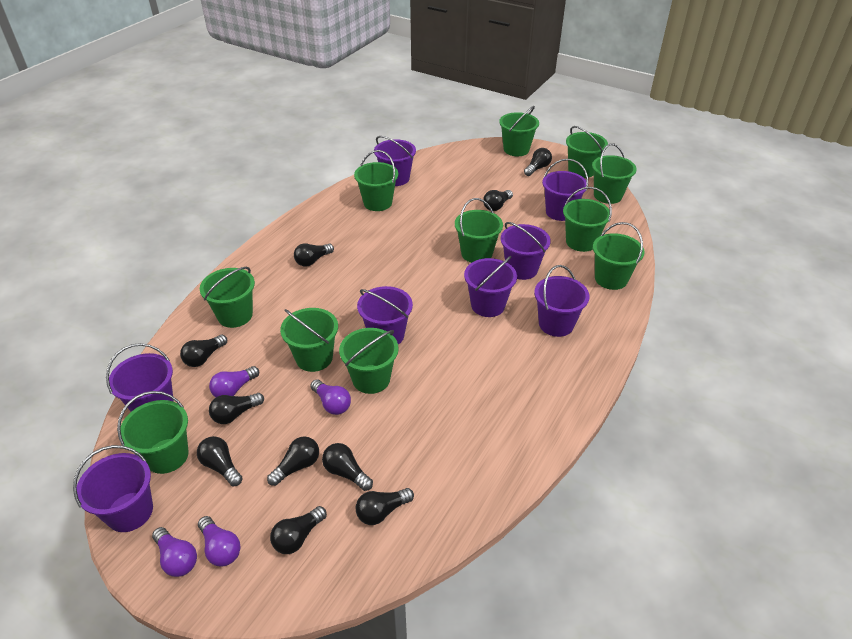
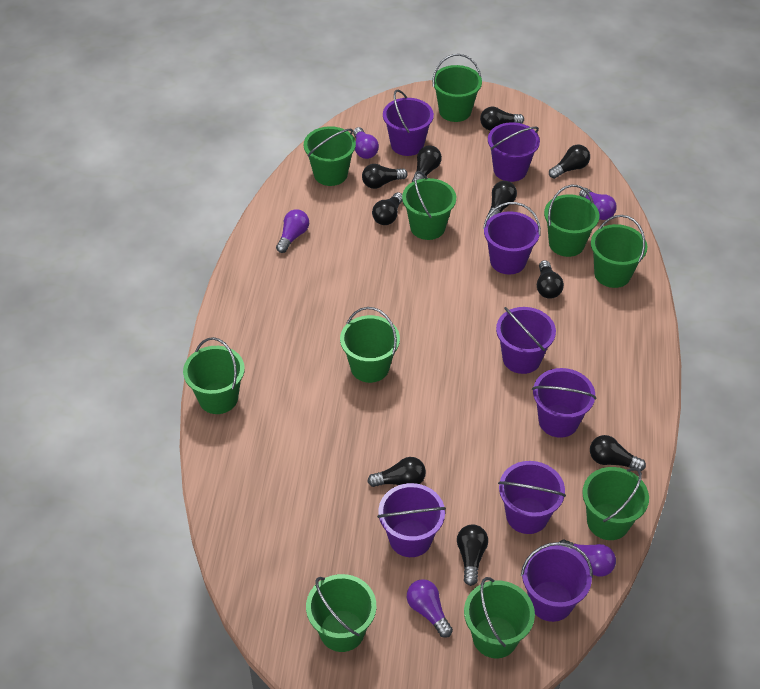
green bucket: [117,391,189,474] [200,267,255,328] [280,308,338,372] [339,328,399,394] [354,150,398,211] [455,198,503,263] [499,106,539,156] [563,187,612,252] [566,126,608,178] [592,143,637,204] [593,222,645,290] = 11 -> [183,337,245,414] [304,126,356,186] [306,574,376,652] [340,307,400,383] [402,171,456,240] [432,54,482,122] [464,577,535,658] [544,185,599,257] [582,467,649,540] [591,215,647,288] = 10
purple light bulb: [152,527,197,577] [198,516,241,566] [209,366,259,397] [310,379,351,415] = 4 -> [276,209,309,253] [353,127,379,159] [407,579,453,638] [560,540,616,577] [579,188,617,220] = 5

